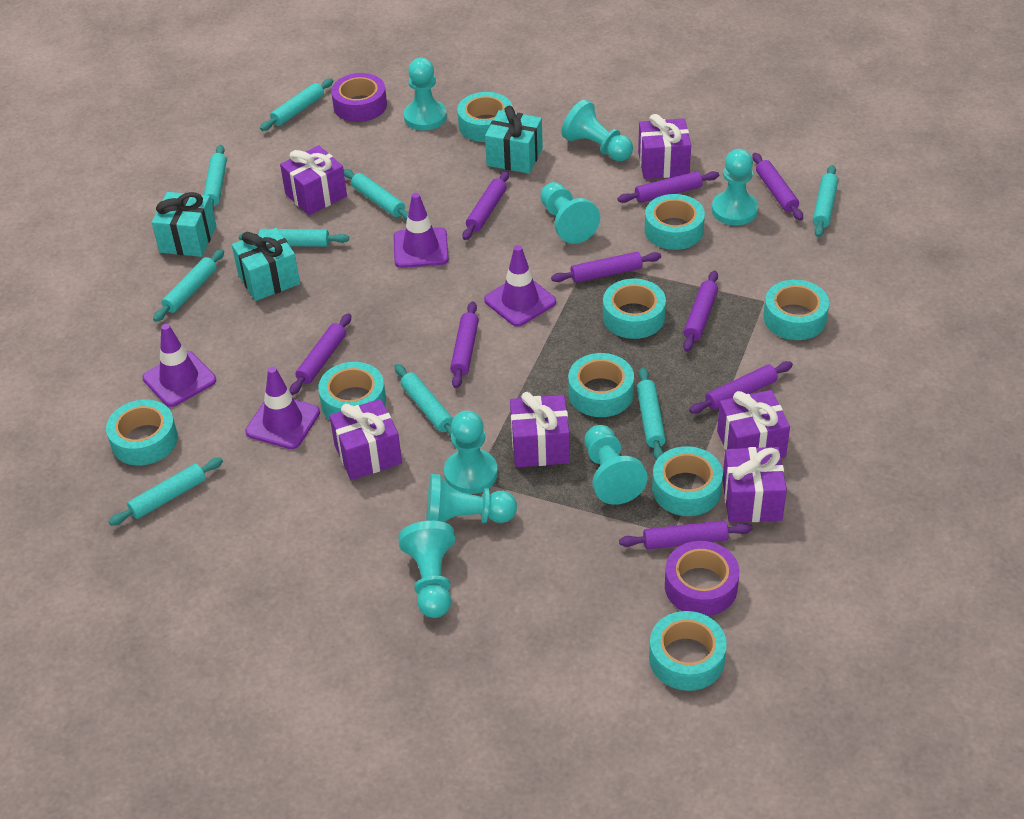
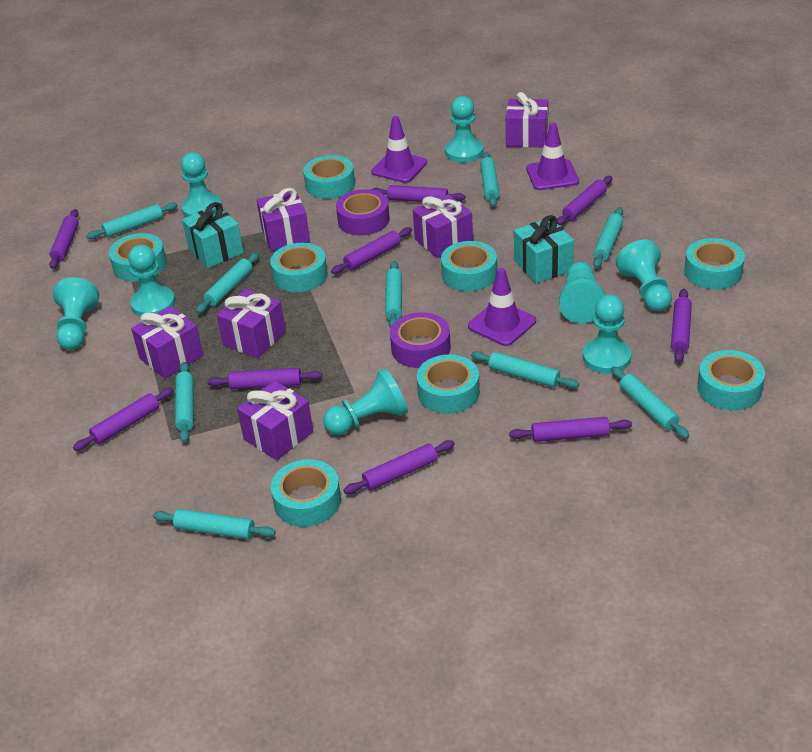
purple traffic cone: [142,324,216,407] [245,367,320,449] [393,193,449,268] [484,245,556,327] = 4 -> [371,116,427,183] [468,268,536,346] [526,123,579,190] = 3
turquoise gift: [152,192,216,257] [232,228,300,301] [485,106,543,174] = 3 -> [182,202,244,268] [514,215,574,283] = 2
turquoise tape: [106,400,178,466] [318,362,386,420] [457,92,512,142] [568,353,634,417] [603,279,666,339] [645,194,705,250] [649,611,727,691] [652,446,723,516] [763,280,829,340] = 9 -> [109,233,167,282] [270,243,328,292] [271,459,341,527] [303,155,355,199] [417,354,480,414] [441,241,497,291] [684,238,745,289] [697,350,765,410] = 8

